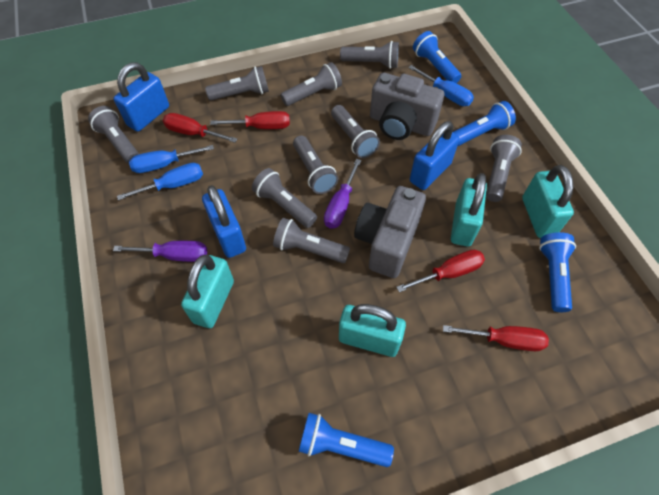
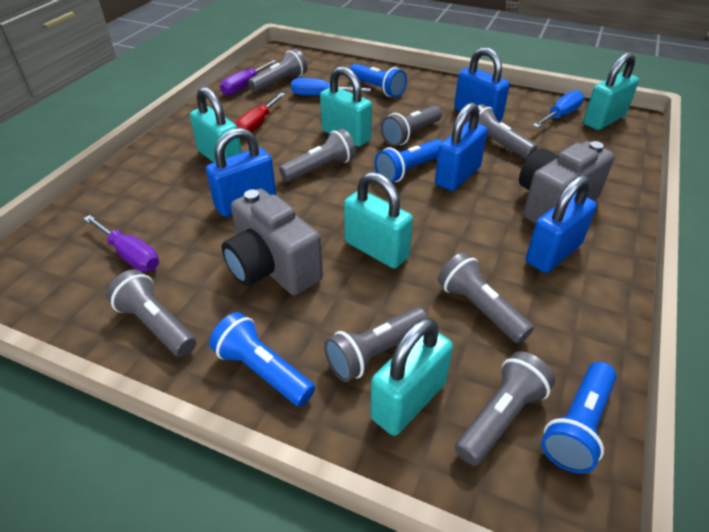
blue padlock: [114,62,169,132] [202,185,246,258] [410,121,460,190] = 3 -> [206,128,276,217] [435,102,488,191] [454,47,510,121] [526,175,597,273] = 4
blue screwdriver: [117,163,203,201] [129,145,214,173] [408,65,474,106] = 3 -> [291,78,371,96] [532,90,584,128] = 2
grey flashlight: [88,106,139,164] [205,66,269,101] [252,168,317,228] [273,218,350,263] [281,62,342,106] [293,135,338,194] [331,105,380,158] [340,41,399,69] [486,135,522,202] = 9 -> [106,270,196,357] [248,49,307,93] [279,128,356,182] [324,307,429,382] [381,105,442,146] [438,252,534,344] [455,351,555,466] [466,104,537,159] = 8
red screwdriver: [163,113,237,143] [210,111,290,129] [396,249,485,292] [443,325,549,351] = 4 -> [234,93,286,133] = 1
turquoise padlock: [181,254,234,328] [339,304,406,357] [451,173,487,247] [522,165,574,238] = 4 -> [190,87,242,163] [320,66,372,147] [344,172,413,268] [370,318,453,436] [583,52,639,130] = 5

